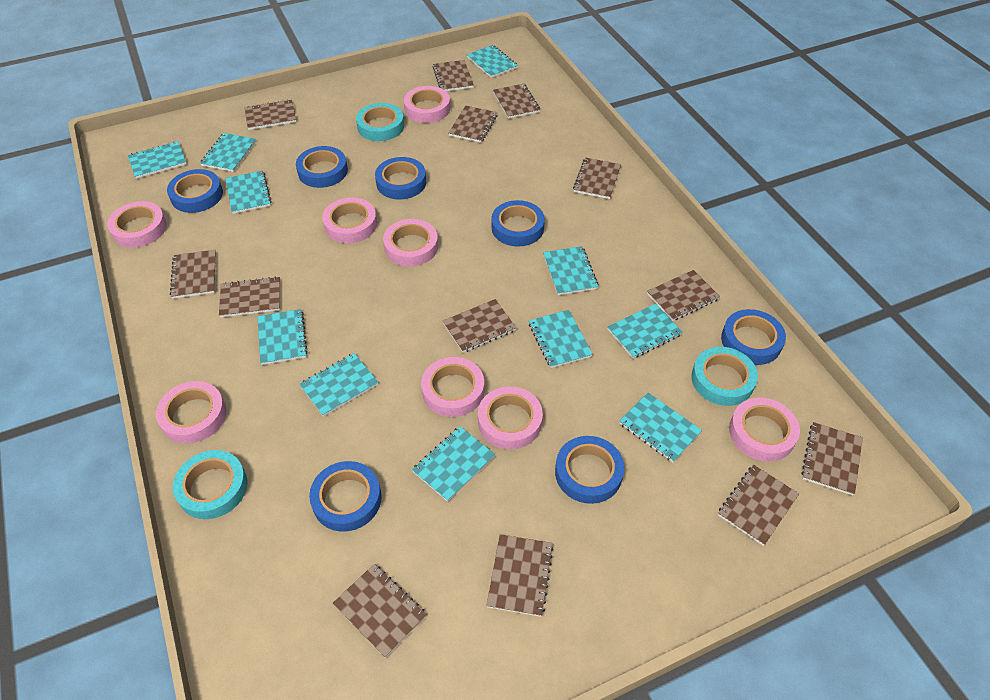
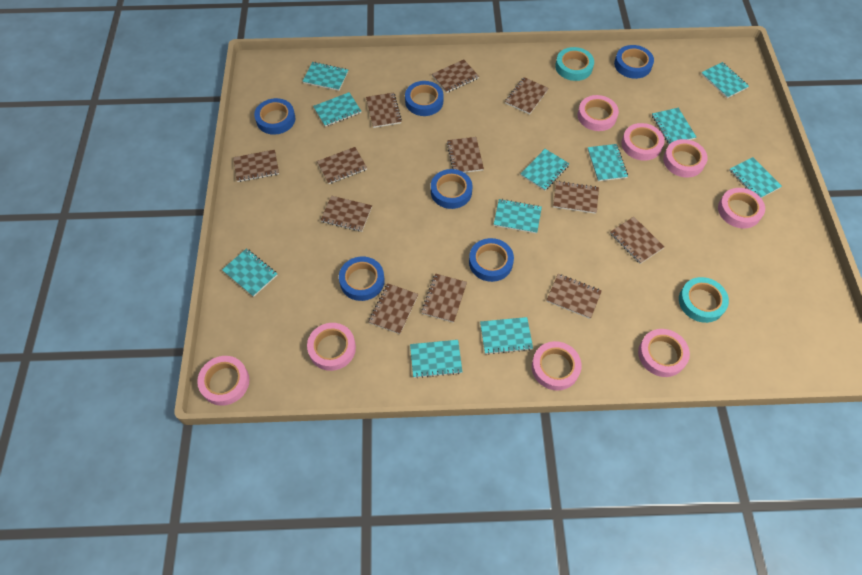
blue tape: [167,169,223,213] [296,146,348,188] [309,461,382,532] [375,157,426,200] [491,200,545,247] [555,436,624,504] [721,309,786,365] = 7 -> [254,98,295,135] [339,257,385,301] [405,81,444,116] [431,169,473,209] [469,238,514,282] [614,45,654,79] = 6
brown notebook: [170,250,216,299] [219,277,280,318] [244,100,296,130] [333,564,427,658] [433,60,474,91] [443,299,516,353] [449,105,498,143] [486,534,553,617] [493,84,540,119] [573,157,621,199] [647,270,720,321] [718,465,799,546] [801,422,863,495] = 13 -> [233,150,279,182] [317,147,367,184] [320,196,372,232] [366,92,402,128] [369,283,418,334] [421,273,467,323] [432,60,479,93] [447,137,484,173] [505,77,549,114] [547,274,602,319] [553,181,599,214] [610,217,664,264] = 12
turquoise tape: [173,450,248,519] [356,103,404,141] [691,347,758,406] = 3 -> [555,47,594,81] [679,277,729,323] = 2

